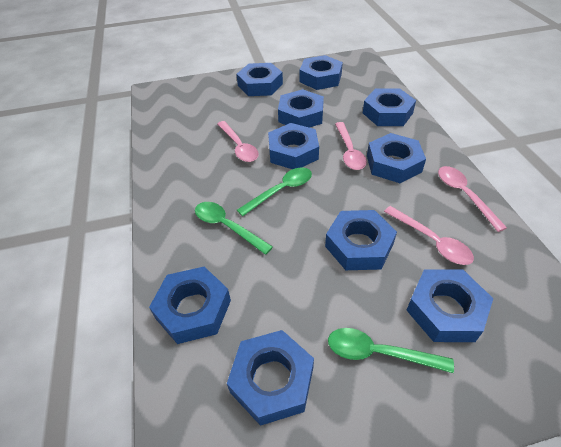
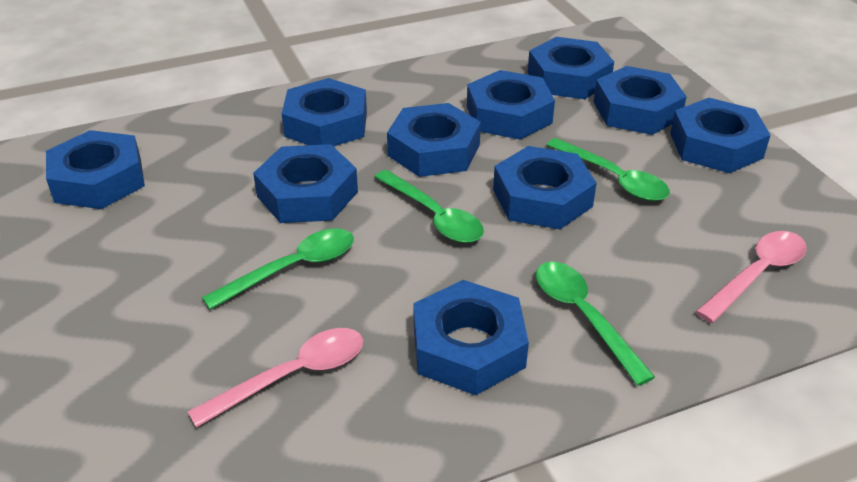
green spoon: [195,202,273,255] [237,167,312,216] [328,328,454,373] = 3 -> [202,229,354,310] [375,170,484,243] [536,262,655,386] [546,138,670,201] = 4
pink spoon: [217,121,259,162] [335,122,367,170] [384,206,474,265] [438,166,507,232] = 4 -> [187,328,363,428] [695,231,807,323] = 2

